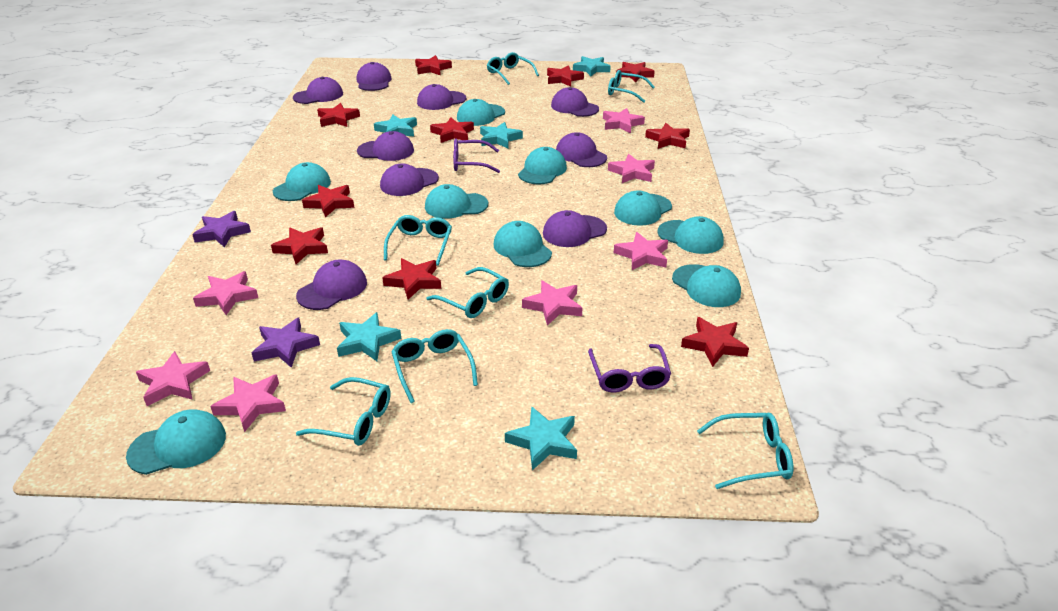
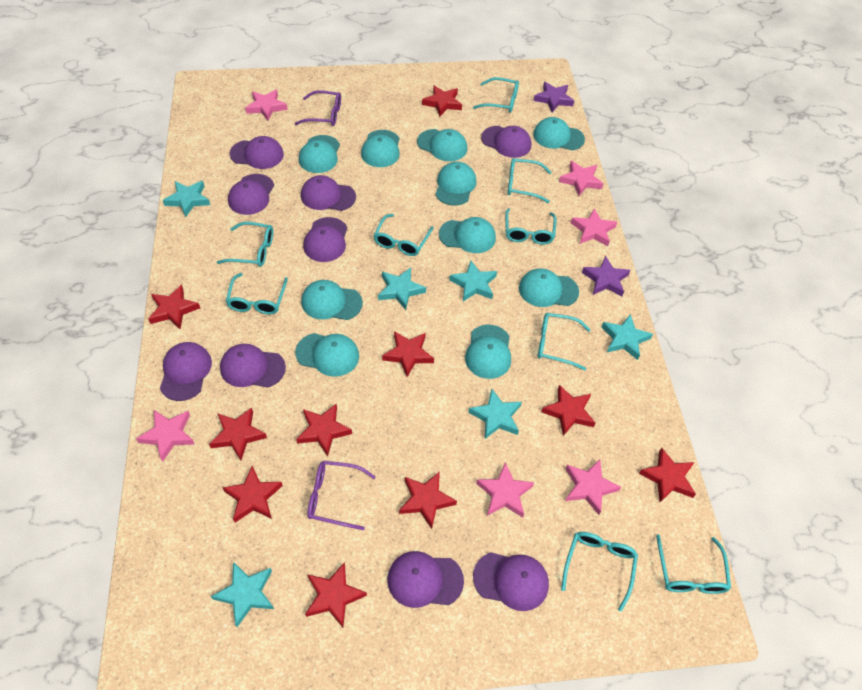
pink star: [136,351,210,406] [193,271,258,315] [210,374,286,432] [522,280,582,325] [603,108,645,133] [608,154,655,183] [614,232,668,270] = 7 -> [136,410,194,462] [245,89,288,121] [476,462,534,518] [559,161,603,196] [565,459,621,515] [571,208,617,246] = 6
turquoise cap: [126,409,226,475] [273,162,331,201] [425,184,488,219] [457,99,505,126] [493,221,552,267] [518,147,567,184] [614,190,672,226] [657,216,724,254] [672,264,741,307] = 9 -> [295,333,359,377] [299,135,340,173] [301,280,363,320] [361,130,400,167] [417,129,468,161] [435,162,476,206] [439,217,496,253] [465,325,511,379] [519,268,579,307] [533,117,585,150] = 10
turquoise glasses: [296,377,391,446] [384,215,452,266] [391,329,478,403] [426,267,509,318] [487,52,539,85] [608,70,655,103] [697,413,793,489] = 7 -> [217,222,273,267] [226,273,288,315] [373,214,434,256] [473,77,519,113] [505,208,556,245] [508,158,552,203] [538,313,591,370] [561,532,638,612] [656,534,731,594] = 9
turquoise star: [337,312,401,361] [374,114,417,137] [480,122,523,148] [505,406,577,470] [573,56,611,76] = 5 -> [163,181,210,217] [211,562,274,627] [378,268,426,310] [449,260,497,301] [468,389,522,439] [602,314,653,360] = 6

